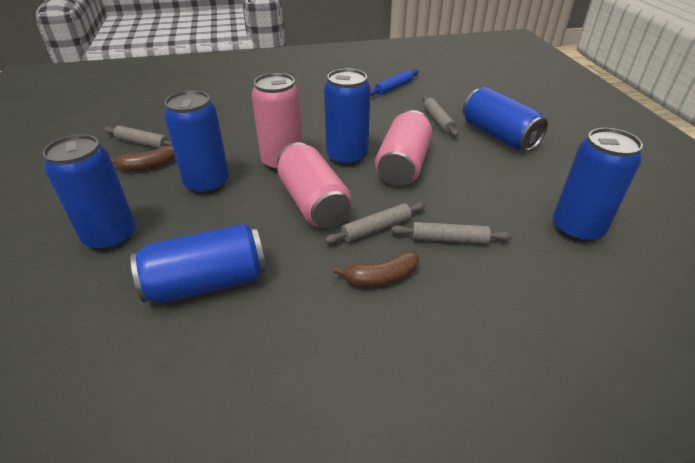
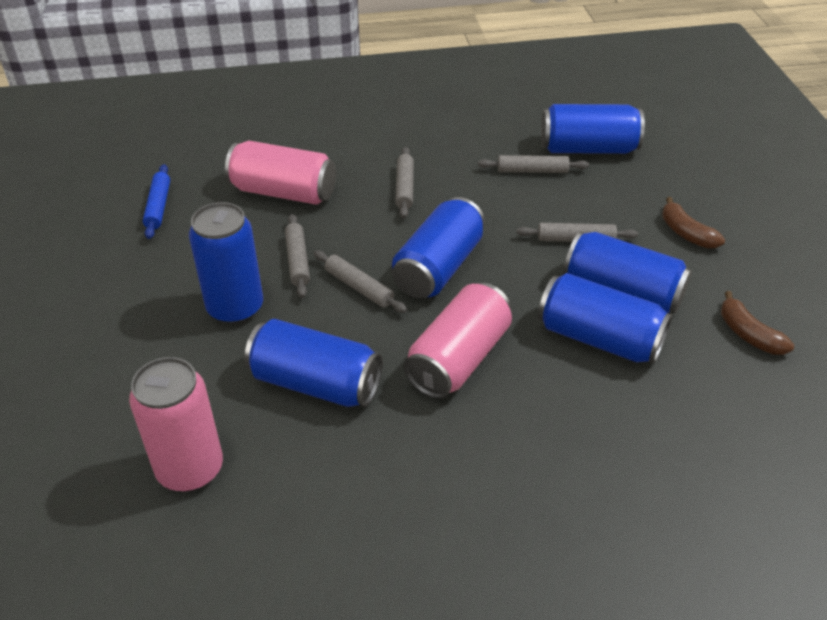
grey rolling pin: [104,126,172,148] [325,202,425,244] [391,222,512,244] [422,95,458,137] = 4 -> [285,214,310,298] [313,250,407,313] [395,147,414,218] [478,155,589,173] [516,223,638,242] = 5

